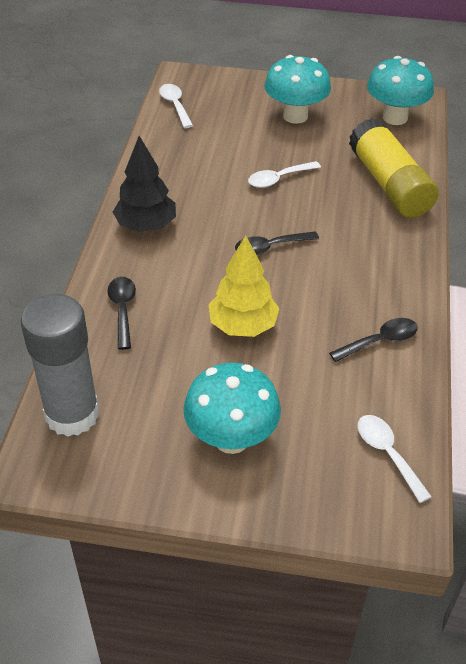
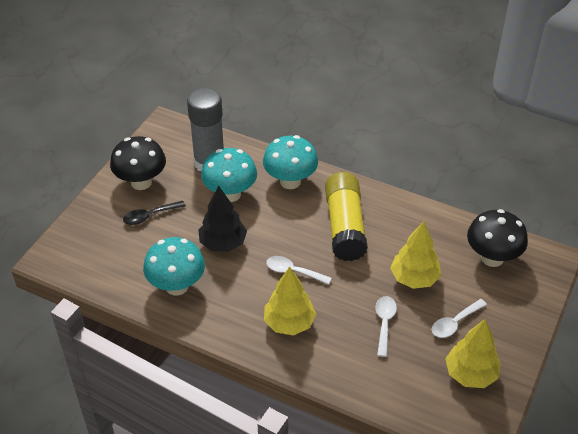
black mushroom: none = 0 -> [110,136,166,190] [467,209,528,267] = 2
black spoon: [108,277,136,350] [235,232,319,255] [329,318,418,362] = 3 -> [123,201,186,225] = 1
yellow tree: [209,235,280,337] = 1 -> [264,266,316,335] [390,221,441,289] [445,319,501,388] = 3

